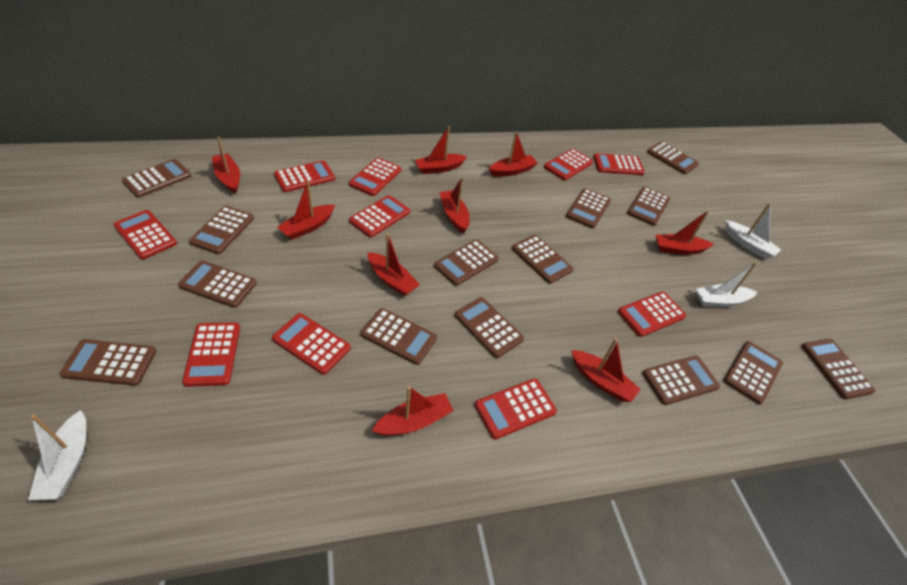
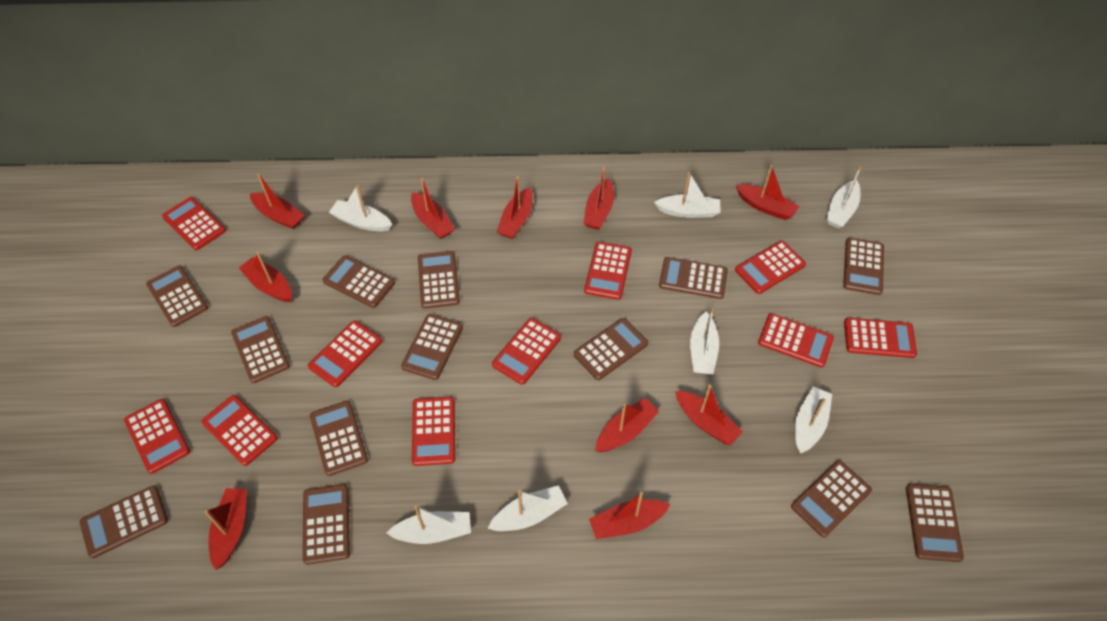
brown calculator: [59,339,156,386] [122,159,191,198] [178,261,257,308] [189,206,254,254] [361,308,437,365] [434,240,499,286] [455,297,524,358] [512,235,573,284] [566,188,611,229] [627,187,670,226] [643,356,720,405] [647,142,699,174] [723,341,783,404] [801,339,875,400] = 14 -> [80,486,168,558] [146,266,208,327] [231,316,290,383] [303,484,350,565] [310,401,368,476] [323,255,395,308] [401,314,463,380] [418,251,460,309] [574,318,648,380] [659,257,728,299] [791,460,872,537] [843,237,884,295] [906,484,964,562] = 13
red boat: [212,137,240,194] [278,180,335,240] [368,233,420,296] [372,386,454,436] [414,126,467,174] [439,178,470,233] [489,131,538,177] [571,338,641,402] [655,210,714,255] = 9 -> [204,488,247,570] [239,252,292,302] [250,173,305,229] [411,178,455,239] [497,176,533,239] [584,166,614,230] [589,492,670,539] [595,398,659,452] [675,384,743,446] [736,165,799,220] = 10
white boat: [28,410,86,500] [696,262,757,307] [726,203,781,259] = 3 -> [329,185,392,231] [387,506,471,544] [487,485,568,531] [654,172,721,218] [690,308,719,374] [795,387,832,454] [826,166,862,228] = 7

